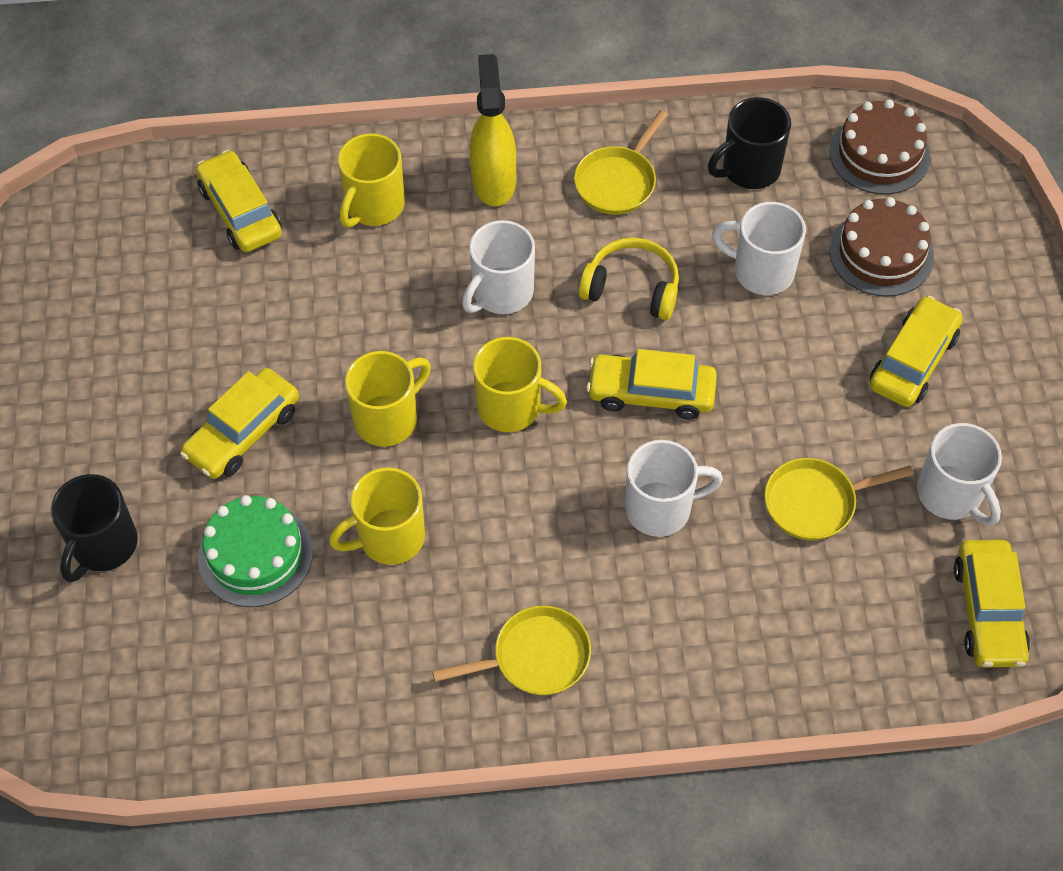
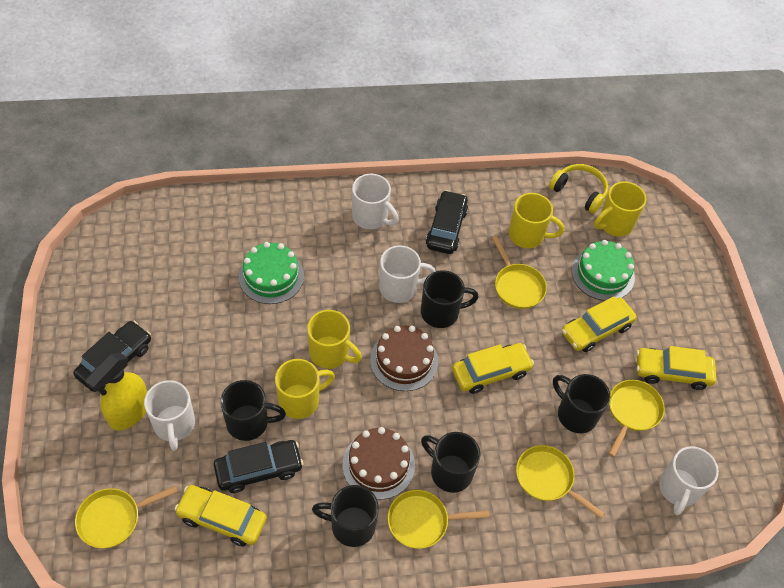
black car: none = 0 -> [73,321,151,392] [214,440,303,493] [426,190,468,254] = 3
black mug: [51,474,138,583] [708,97,791,189] = 2 -> [220,380,286,441] [312,485,379,547] [421,270,479,328] [421,432,480,493] [553,374,610,433] = 5
green cake: [198,495,313,607] = 1 -> [239,242,304,304] [571,240,635,301] = 2
yellow car: [180,368,299,479] [196,150,282,252] [586,349,717,420] [870,296,963,407] [954,540,1030,667] = 5 -> [174,485,267,546] [452,343,534,394] [562,296,637,352] [636,346,716,390] = 4
yellow pan: [432,606,591,695] [574,110,668,215] [764,458,914,540] = 3 -> [75,486,178,548] [388,490,489,549] [492,236,547,309] [516,445,605,519] [609,380,665,457] = 5

